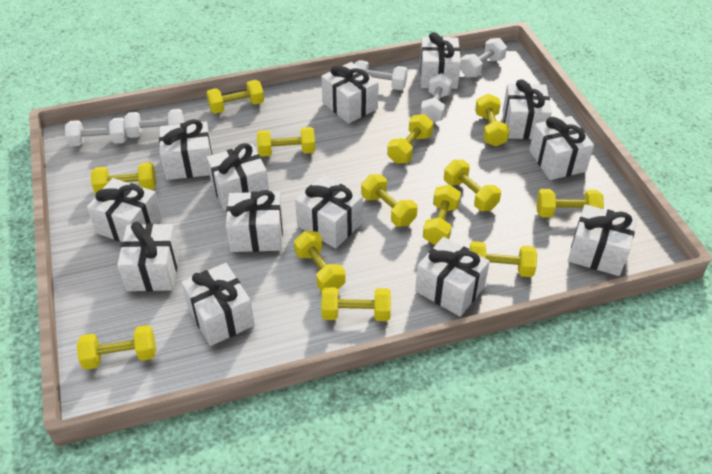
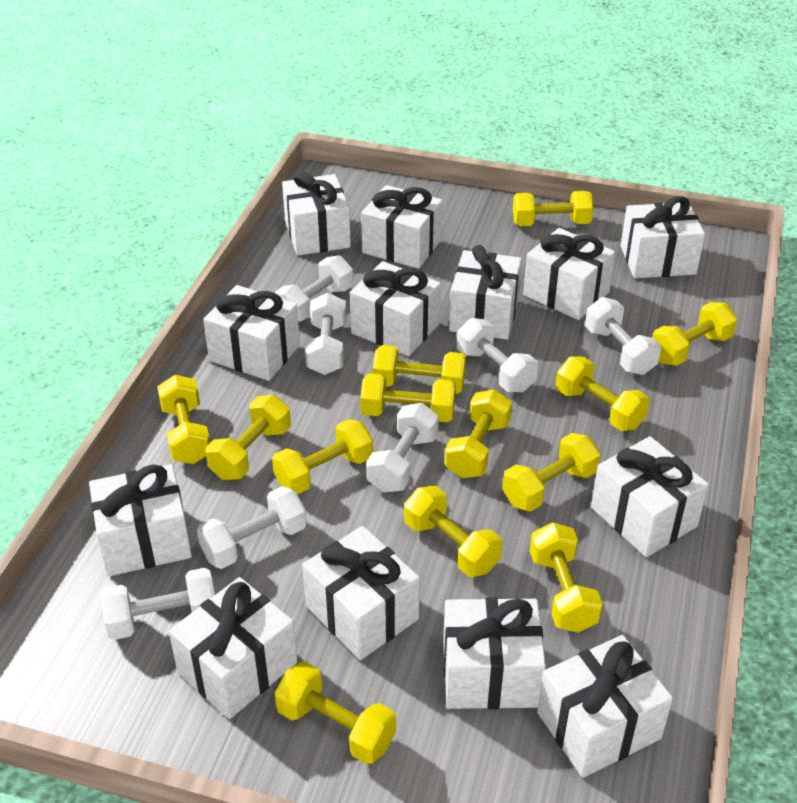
white dumbbell: [65,118,127,146] [124,109,184,138] [355,60,408,90] [420,73,452,122] [460,38,507,78] = 5 -> [101,568,215,640] [197,486,307,569] [275,255,353,322] [305,293,347,375] [366,403,439,493] [457,318,538,393] [585,297,661,375] = 7

